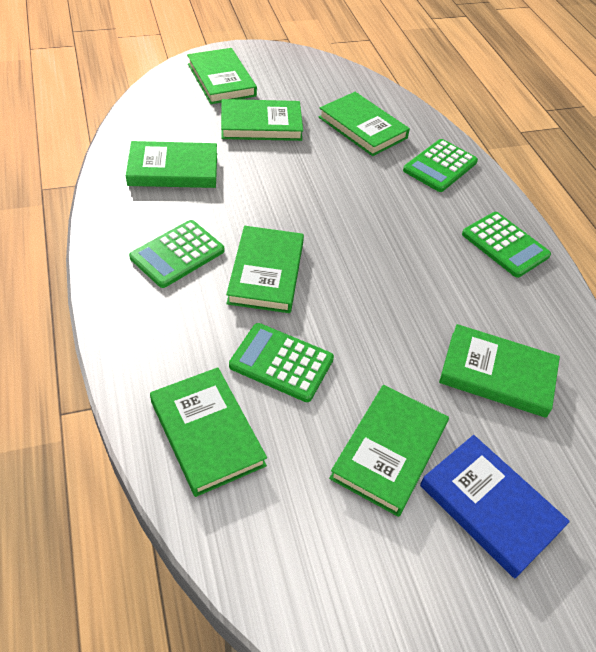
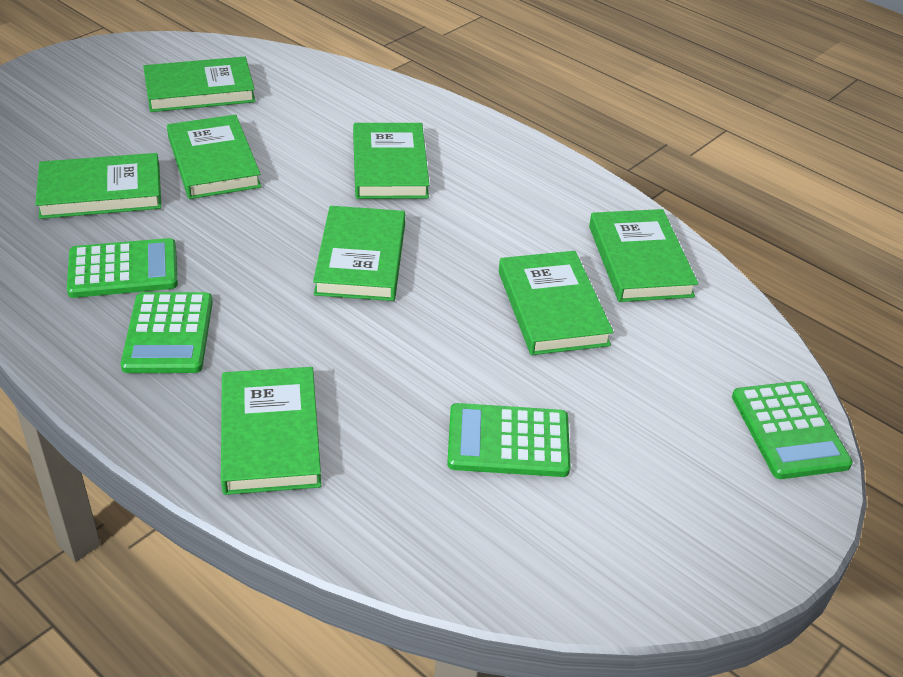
blue book: [420,435,570,578] = 1 -> none = 0

